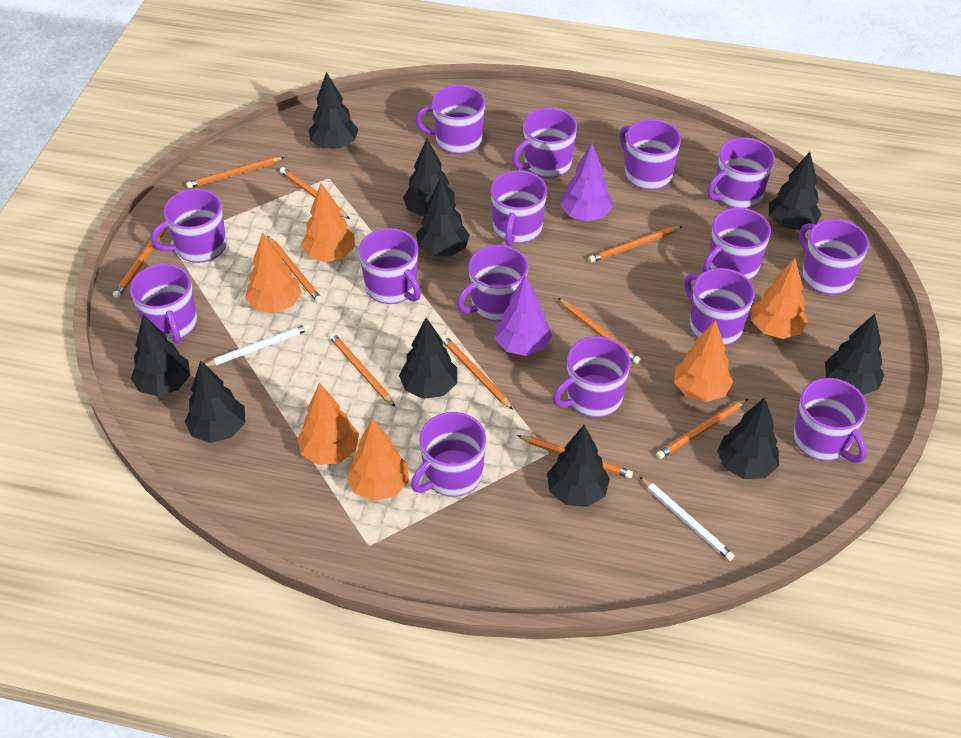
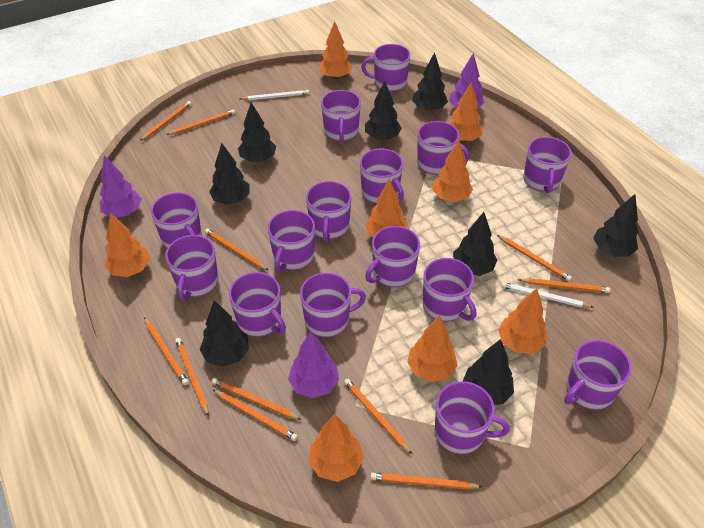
black tree: [131,315,190,396] [185,360,245,443] [309,72,358,149] [399,317,457,399] [403,139,455,217] [416,178,470,256] [547,425,610,507] [717,397,779,479] [769,152,821,231] [825,314,884,395] = 10 -> [199,300,249,367] [209,143,250,205] [238,102,276,162] [365,81,402,141] [412,52,448,112] [453,212,497,276] [463,339,514,405] [593,194,638,257] = 8
orange pencil: [113,228,166,298] [186,157,285,188] [267,236,323,303] [280,167,350,219] [329,332,395,407] [441,335,513,410] [517,435,633,478] [558,298,641,364] [589,226,683,263] [656,399,748,459] = 10 -> [140,101,191,141] [144,317,189,385] [167,109,235,135] [175,338,209,417] [205,229,268,270] [212,378,302,420] [212,389,298,441] [344,379,412,454] [370,472,482,489] [497,235,572,282] [518,278,610,293] = 11
orange tree: [245,232,302,313] [298,383,359,465] [301,183,355,262] [346,418,409,501] [674,320,733,402] [751,258,808,339] = 6 -> [104,213,150,277] [308,414,364,482] [319,21,353,79] [365,179,407,237] [407,315,458,382] [432,141,473,202] [449,82,483,142] [498,288,547,354] = 8
purple tree: [495,274,552,356] [560,143,613,221] = 2 -> [100,156,142,217] [288,331,339,398] [449,53,485,109] = 3

